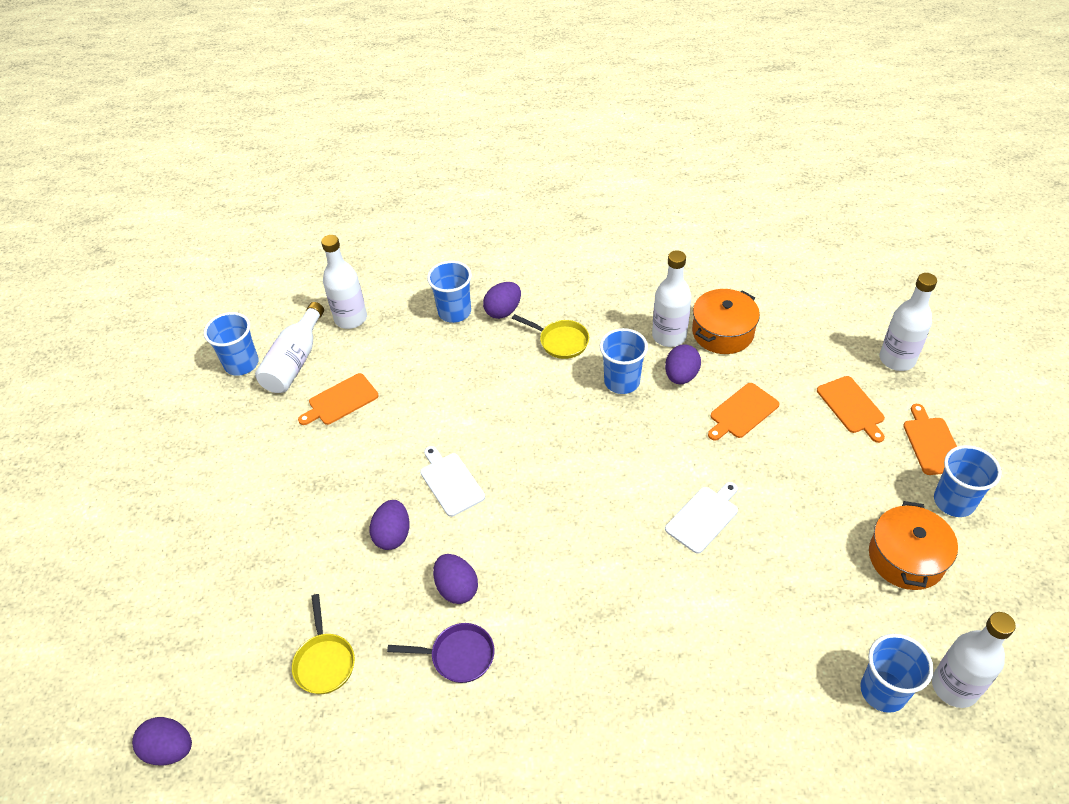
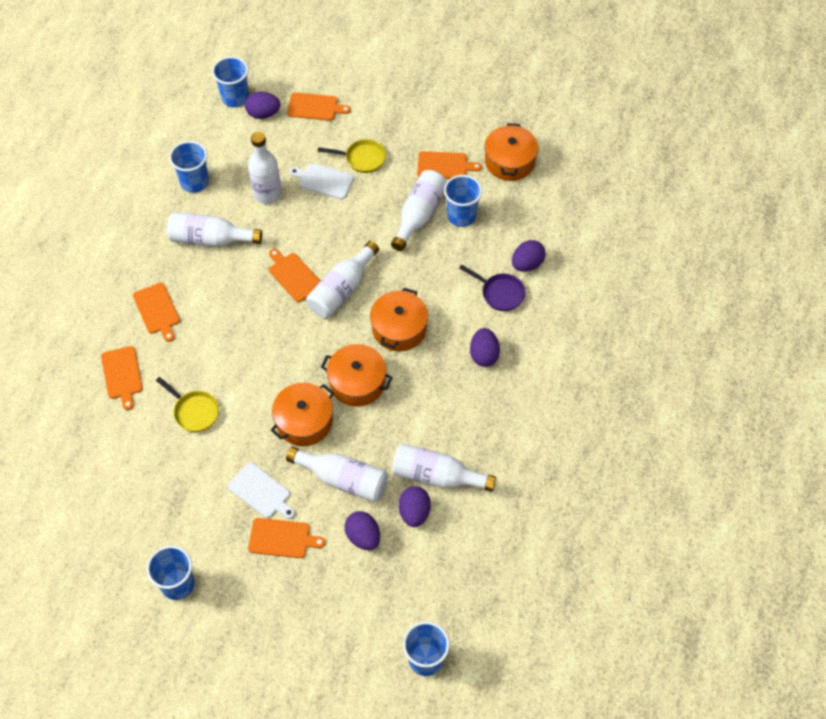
orange cutting board: [298,373,379,425] [708,383,780,441] [817,376,885,443] [903,404,957,475] = 4 -> [101,346,143,410] [133,283,180,342] [248,518,325,558] [269,249,320,302] [287,92,351,121] [417,151,482,179] = 6
orange pot: [692,289,760,354] [869,501,958,590] = 2 -> [271,383,334,446] [321,344,393,407] [370,288,428,351] [485,123,538,181] = 4
white bottle: [255,302,324,393] [321,235,367,329] [652,250,692,347] [879,273,937,371] [932,612,1016,708] = 5 -> [167,212,262,247] [248,131,282,204] [286,447,388,502] [306,241,379,318] [391,170,447,251] [392,443,496,492] = 6

